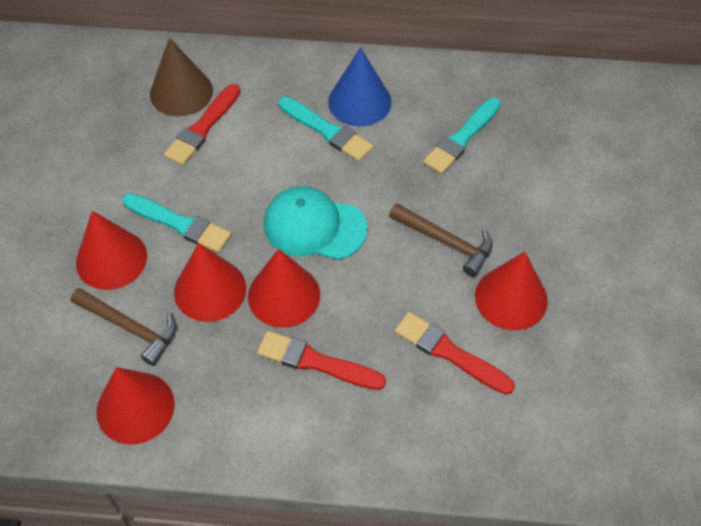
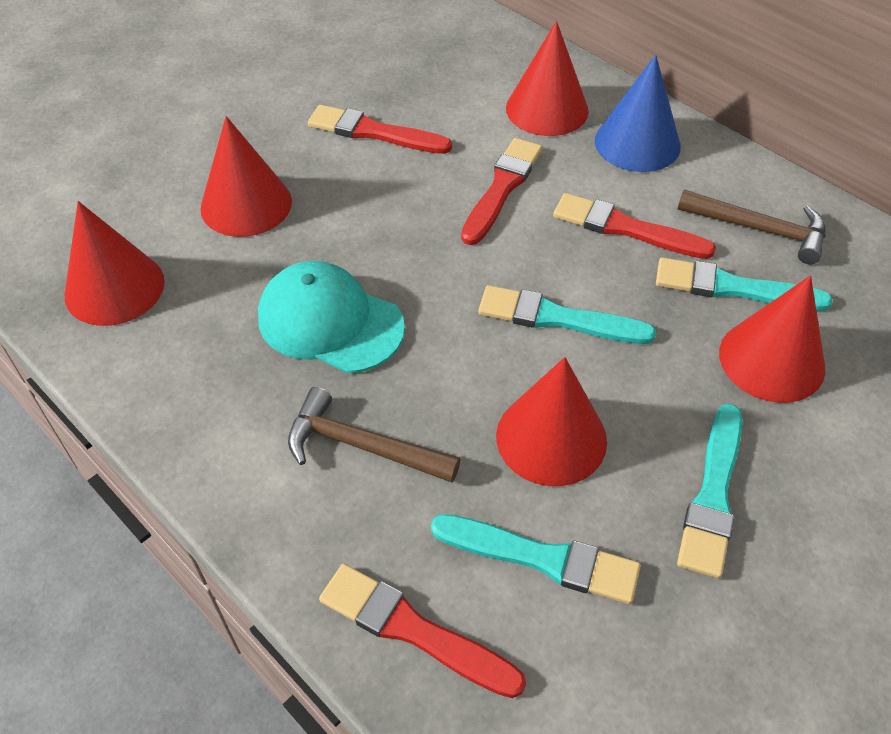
brown cone: [150,38,213,116] = 1 -> none = 0
red brush: [164,84,240,165] [257,331,386,390] [395,312,515,395] = 3 -> [308,105,452,154] [319,564,526,698] [461,138,542,245] [553,193,716,259] = 4
turquoise brush: [122,193,231,253] [278,97,373,162] [423,98,501,174] = 3 -> [431,514,641,604] [478,285,656,344] [656,257,832,311] [677,404,743,578] = 4

